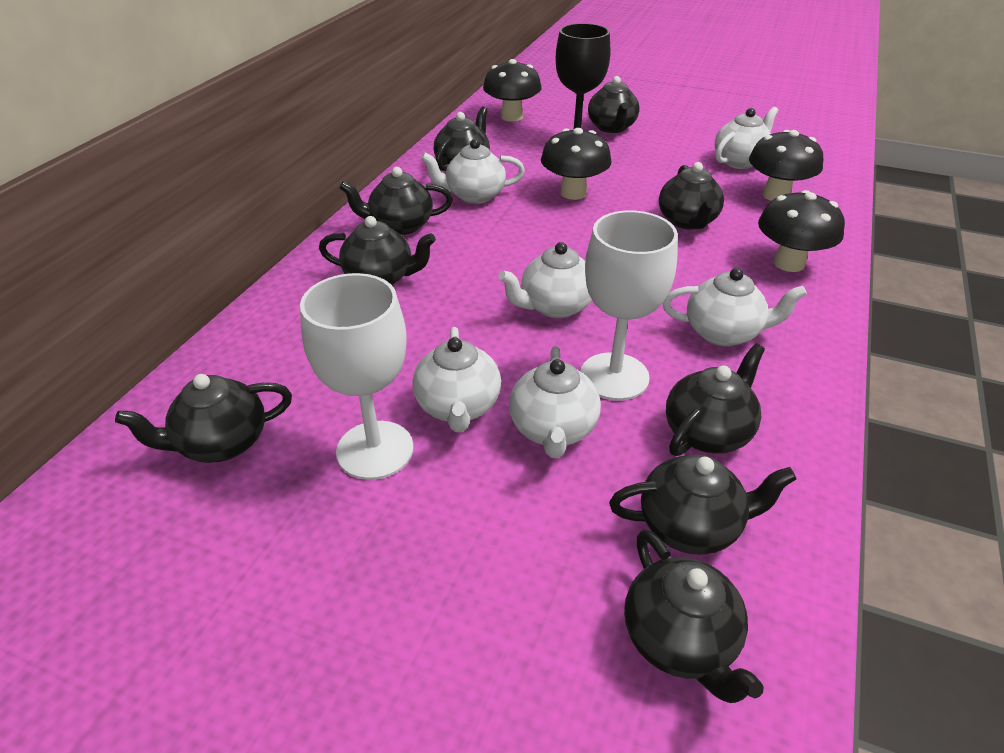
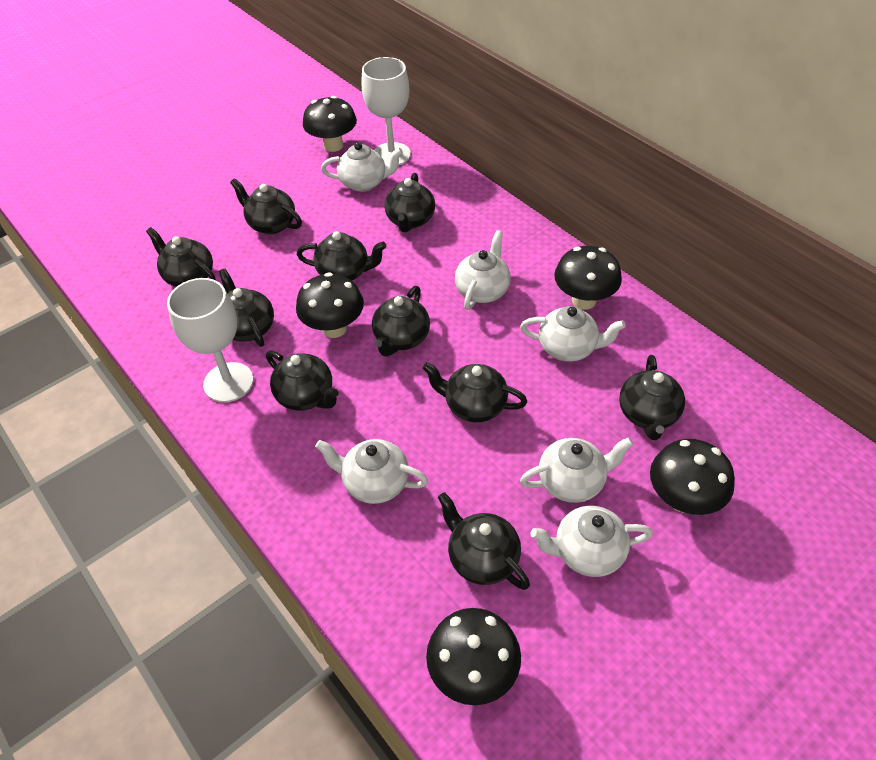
black goblet: [556,23,610,129] = 1 -> none = 0
black mushroom: [483,59,542,122] [541,128,612,200] [749,130,823,201] [758,190,845,272] = 4 -> [296,272,364,338] [303,96,357,152] [426,608,521,705] [554,246,622,310] [650,439,735,515] = 5
black teapot: [115,374,292,463] [319,216,436,285] [340,167,453,235] [434,107,490,171] [588,76,640,133] [609,455,796,555] [624,529,764,703] [659,162,724,230] [666,343,765,456] = 9 -> [146,227,216,287] [219,269,274,347] [230,178,302,234] [266,350,339,411] [297,231,386,281] [372,286,430,357] [384,173,435,232] [422,362,527,422] [438,492,530,590] [619,355,685,440] = 10

